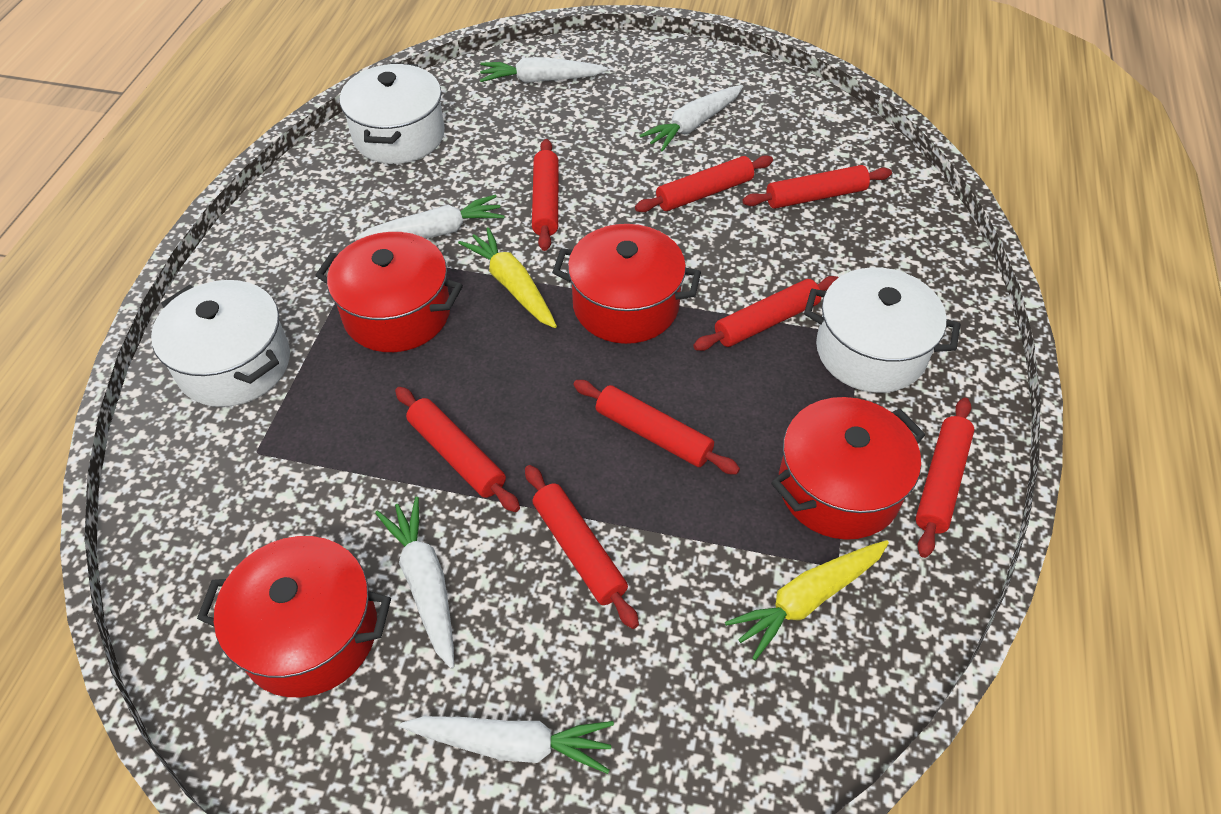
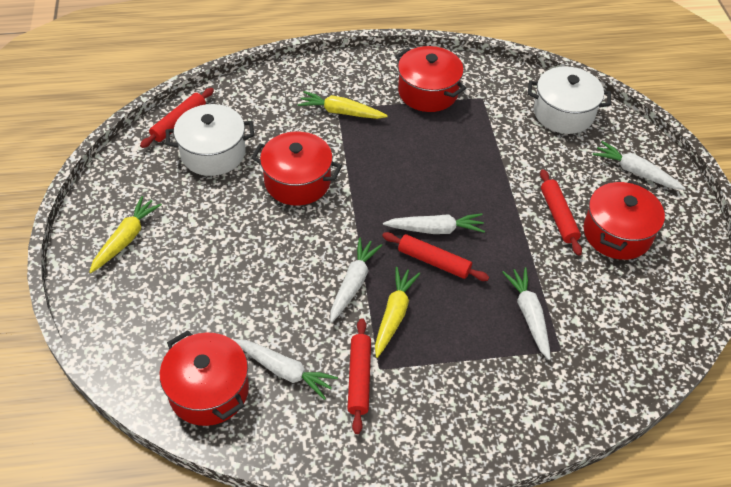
red rolling pin: [395,387,520,512] [525,465,639,629] [532,139,559,251] [573,380,740,475] [635,155,773,212] [693,276,839,351] [743,165,892,209] [915,398,974,558] = 8 -> [140,88,214,148] [347,318,371,434] [382,232,489,281] [540,169,582,256] = 4
white pot: [151,280,290,407] [340,63,445,164] [804,267,961,393] = 3 -> [166,104,254,176] [528,66,611,134] = 2
yellow carrot: [458,227,557,328] [725,540,889,660] = 2 -> [89,196,162,273] [298,91,388,119] [375,267,420,358] = 3

